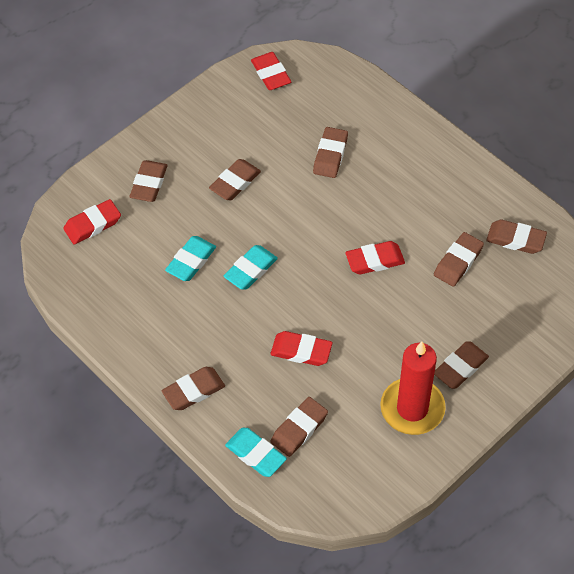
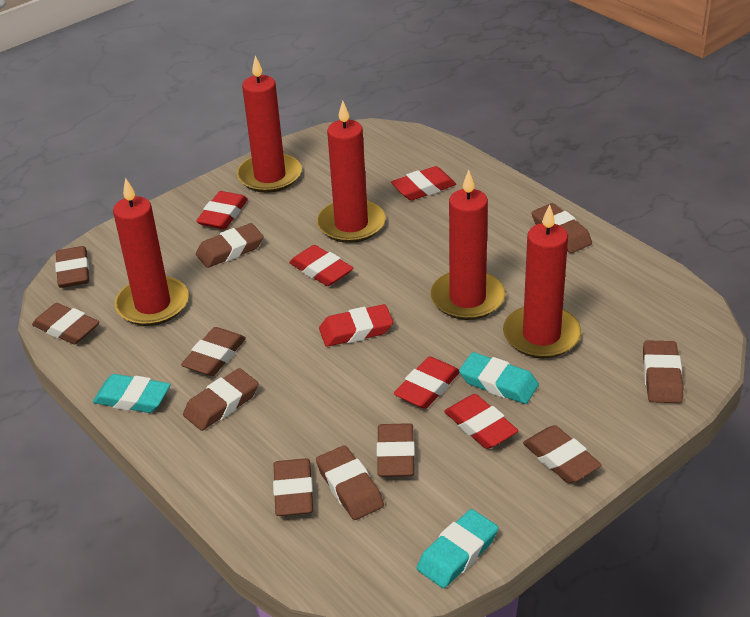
brown eraser: [130,160,167,202] [162,367,225,410] [209,159,261,201] [270,397,328,457] [313,127,348,178] [434,232,484,287] [434,341,489,389] [486,220,547,254] = 8 -> [32,303,100,344] [55,246,89,288] [181,327,246,376] [183,368,258,431] [196,223,264,268] [273,458,313,516] [316,445,384,520] [377,423,415,477] [523,425,602,483] [532,203,592,253] [643,340,683,403] = 11
red candle: [380,342,446,435] = 1 -> [113,178,189,326] [237,56,302,193] [317,101,386,243] [430,170,505,320] [503,204,581,358] = 5
red eraser: [63,199,121,244] [251,52,291,90] [270,331,333,366] [345,241,405,274] = 4 -> [196,191,248,229] [289,245,353,286] [319,304,393,347] [391,166,456,201] [394,357,460,409] [444,394,518,449] = 6

